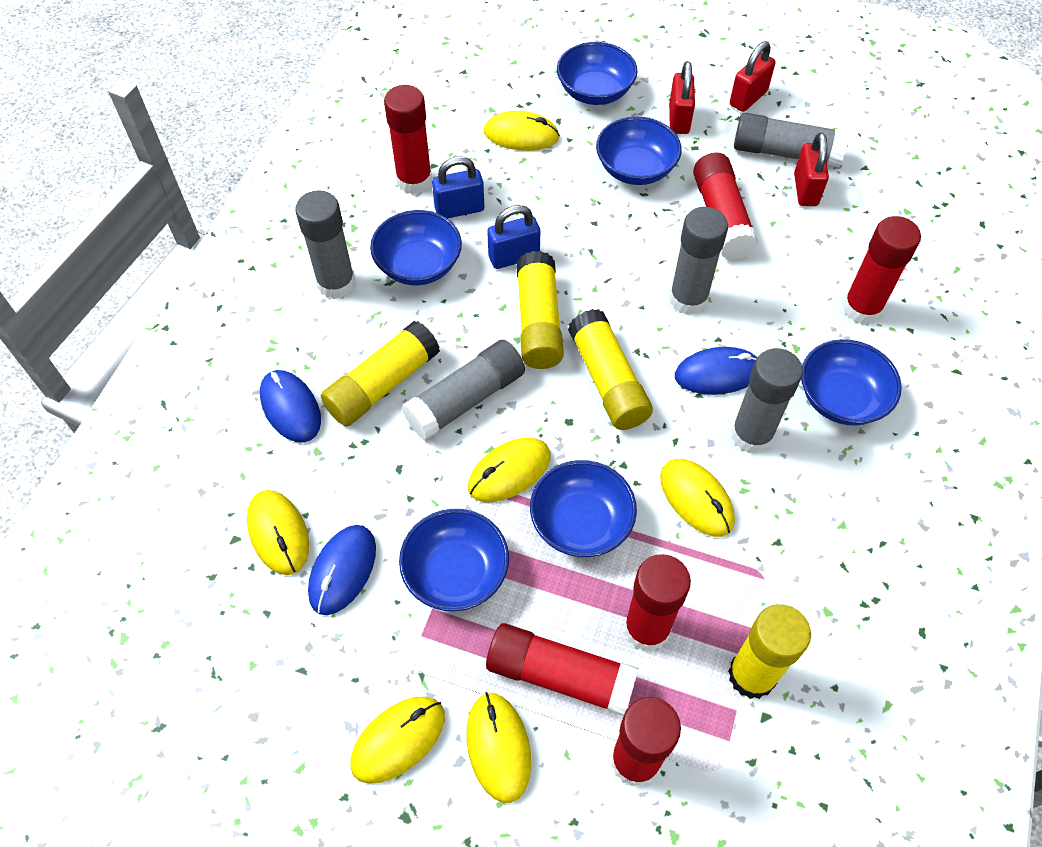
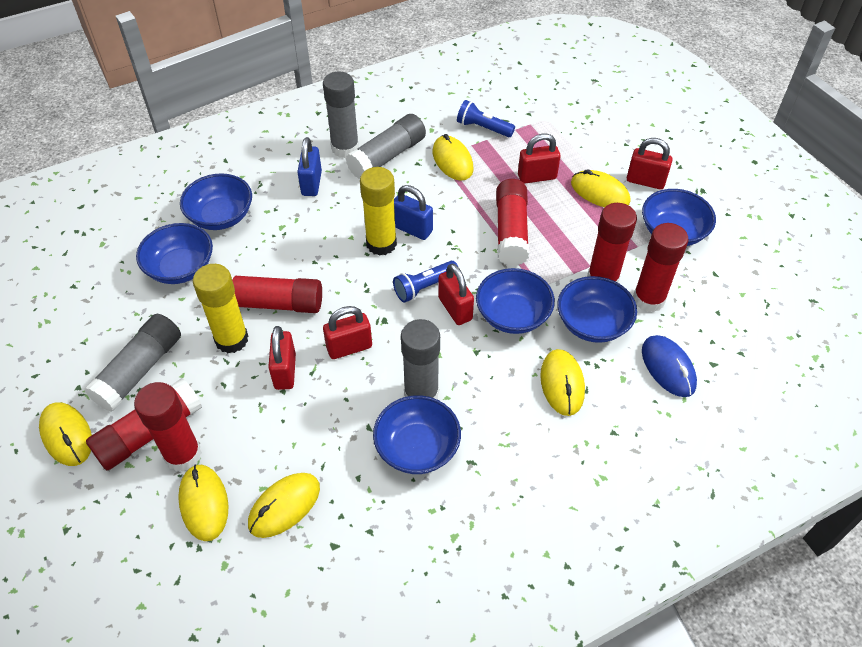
blue flashlight: none = 0 -> [393,261,458,303] [457,100,515,137] = 2
blue mouse: [260,370,321,443] [308,525,376,615] [675,347,757,395] = 3 -> [642,335,697,397] = 1
grey glue stick: [295,190,356,299] [402,340,525,440] [669,207,728,315] [731,348,803,453] [734,113,849,167] = 5 -> [84,314,181,412] [323,72,359,158] [346,114,426,179] [401,319,440,399] = 4
red padlock: [669,61,695,134] [730,41,775,112] [794,133,829,206] = 3 -> [268,326,296,390] [323,306,372,359] [438,263,474,325] [518,134,561,184] [627,138,673,190] = 5
yellow glue stick: [321,321,440,426] [516,251,564,369] [568,309,653,430] [728,604,811,699] = 4 -> [193,264,248,353] [360,167,397,256] = 2

